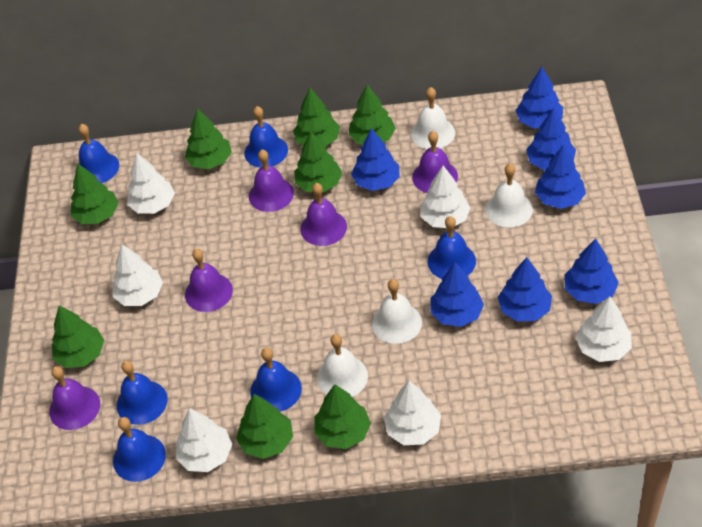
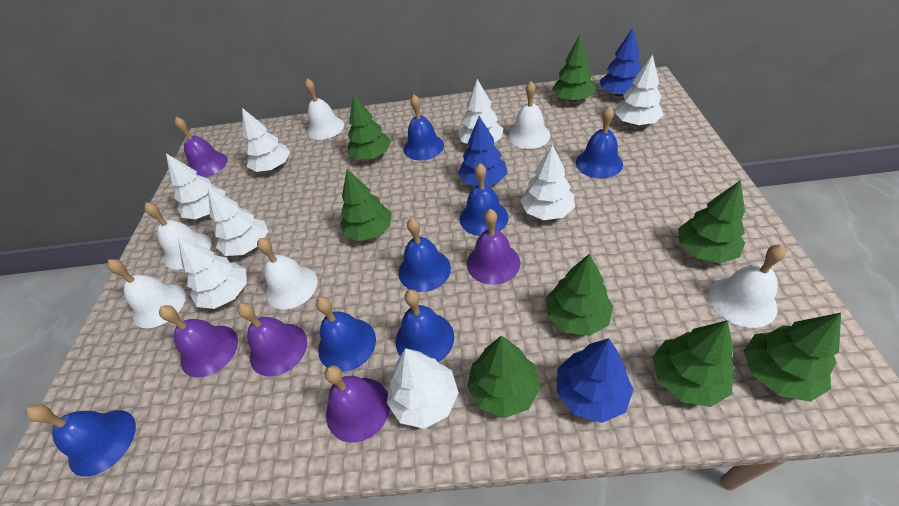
blue bell: [76,124,119,183] [113,417,166,482] [117,360,168,425] [244,106,288,168] [250,348,302,412] [427,216,476,279] = 6 -> [26,404,136,477] [316,297,376,372] [395,290,454,362] [399,218,451,292] [404,95,444,160] [460,163,509,236] [576,106,623,179] = 7
blue tree: [351,128,400,191] [431,262,484,327] [498,257,552,321] [515,67,563,129] [526,108,576,170] [535,144,586,209] [565,238,619,304] = 7 -> [458,116,507,186] [557,338,634,423] [600,28,641,97] = 3
white bell: [317,334,368,397] [372,279,422,344] [411,87,455,149] [485,164,533,228] = 4 -> [107,259,186,328] [144,202,211,269] [257,238,318,309] [305,79,344,140] [508,81,550,149] [709,244,786,328] = 6
white tree: [112,245,163,306] [127,153,175,214] [176,408,232,472] [384,381,441,445] [420,166,470,228] [576,296,632,362] = 6 -> [166,154,225,219] [178,237,247,309] [208,187,268,256] [242,108,290,172] [387,348,459,429] [458,79,503,144] [520,145,575,220] [614,54,663,126] = 8

